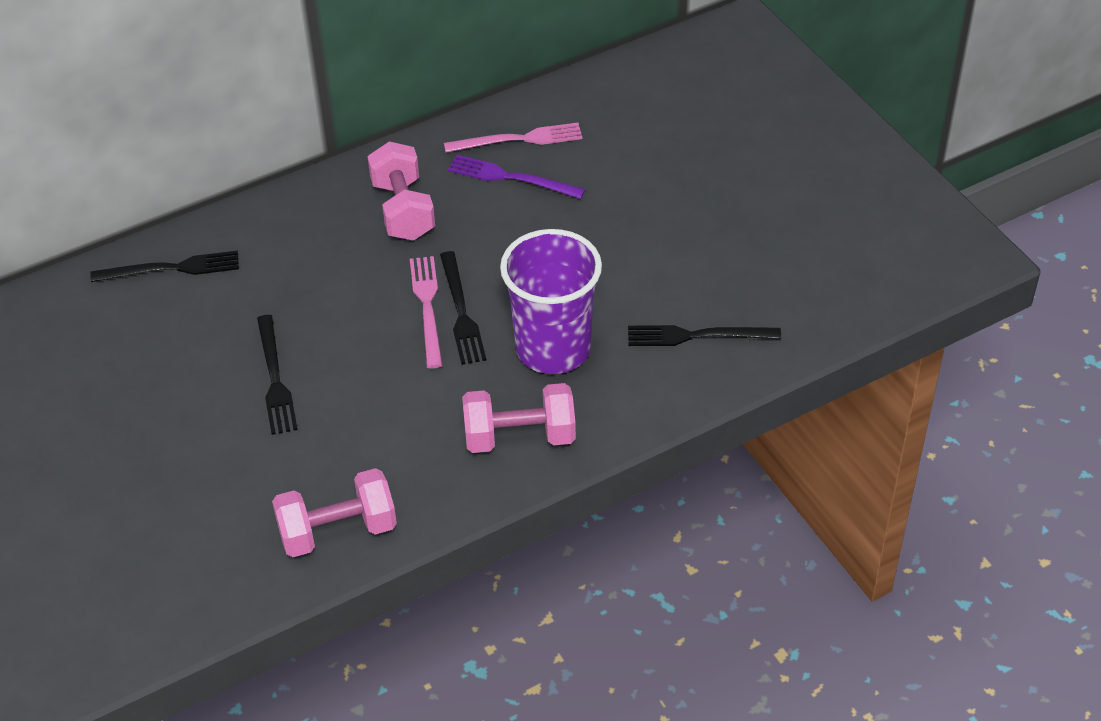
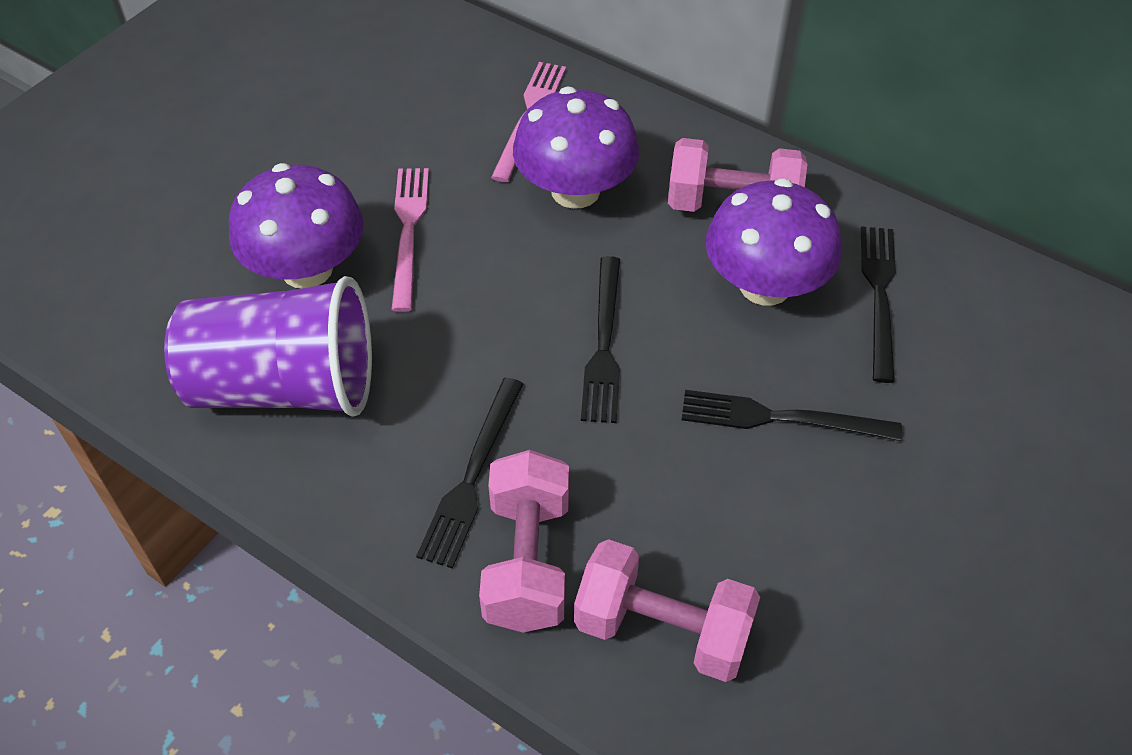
purple fork: [448,155,586,199] = 1 -> none = 0
purple mushroom: none = 0 -> [229,163,364,288] [513,87,639,209] [706,178,842,305] = 3

